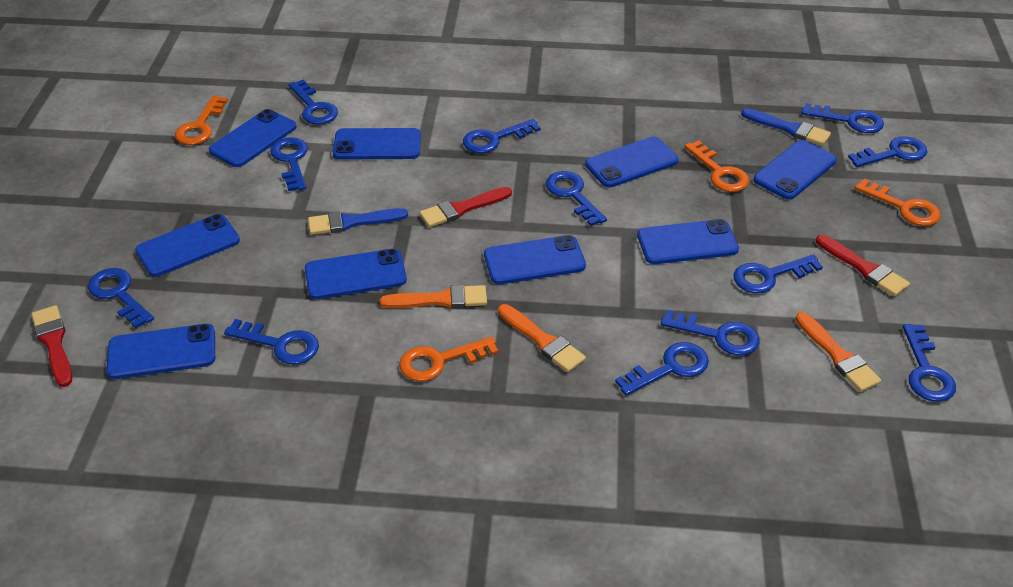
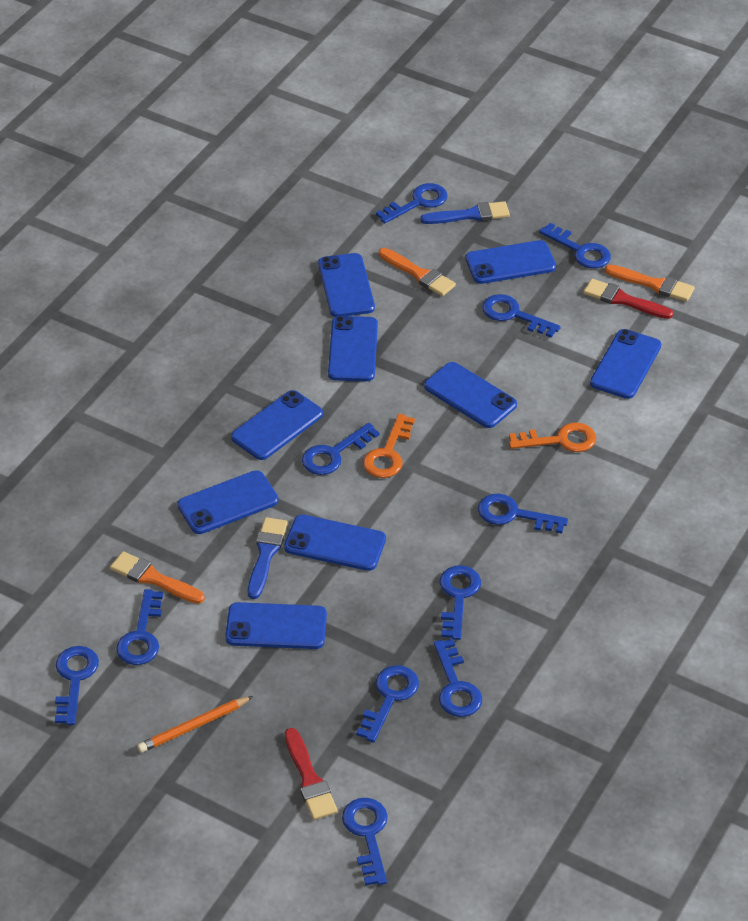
blue key: [88,268,154,328] [224,319,319,365] [270,137,308,191] [289,79,338,125] [463,119,541,153] [546,171,607,226] [615,342,709,396] [661,310,759,356] [734,255,823,293] [801,103,884,133] [848,136,928,167] [903,324,956,402] = 12 -> [55,646,99,725] [116,589,163,665] [302,423,380,475] [342,798,388,885] [356,665,419,742] [376,183,448,224] [434,639,482,717] [440,565,481,640] [478,493,568,534] [482,294,561,338] [539,223,611,268] = 11
orange key: [175,95,228,145] [399,336,498,381] [685,140,749,192] [855,178,941,226] = 4 -> [363,414,415,478] [509,422,596,452] = 2
orange pencil: none = 0 -> [137,696,253,753] = 1
red brush: [31,305,72,387] [419,187,512,227] [816,235,910,296] = 3 -> [285,728,338,820] [583,279,673,319] = 2

